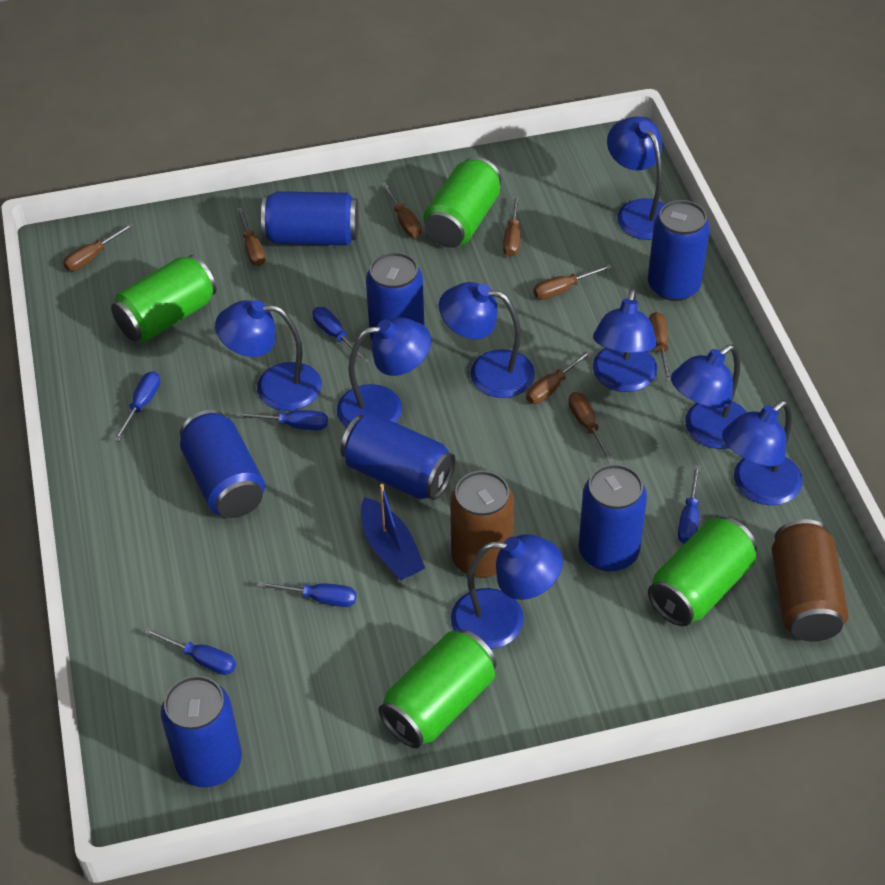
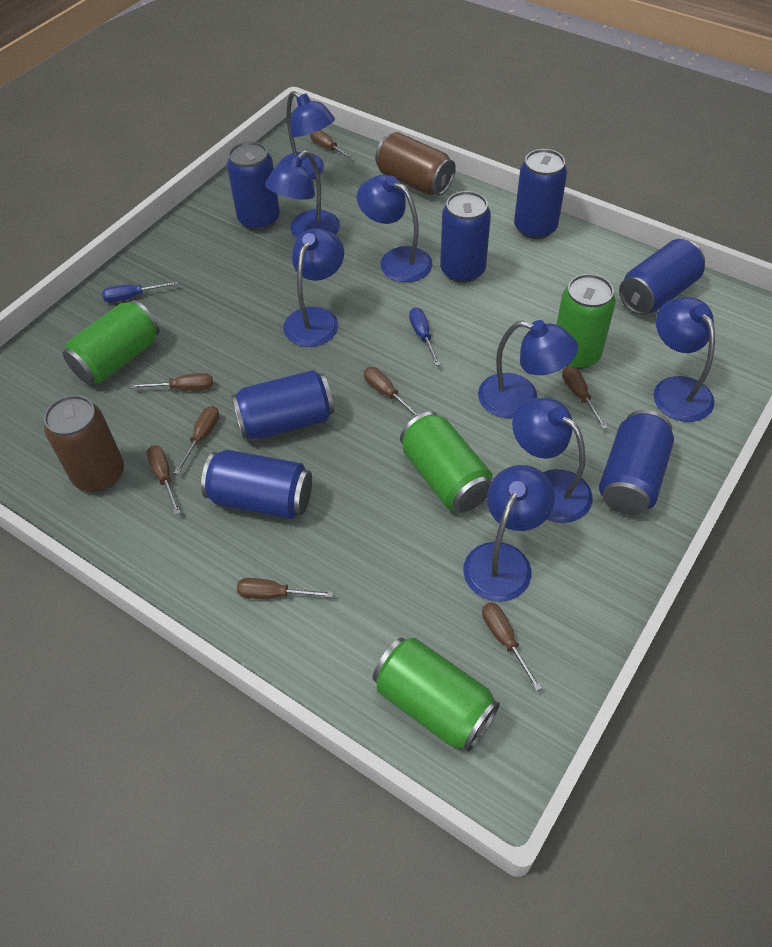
blue boat: [361,484,425,580] = 1 -> none = 0
blue screwdriver: [113,371,160,441] [144,628,236,675] [236,410,328,430] [257,581,356,607] [313,307,369,363] [678,465,700,544] = 6 -> [102,281,178,302] [409,307,440,366] = 2

